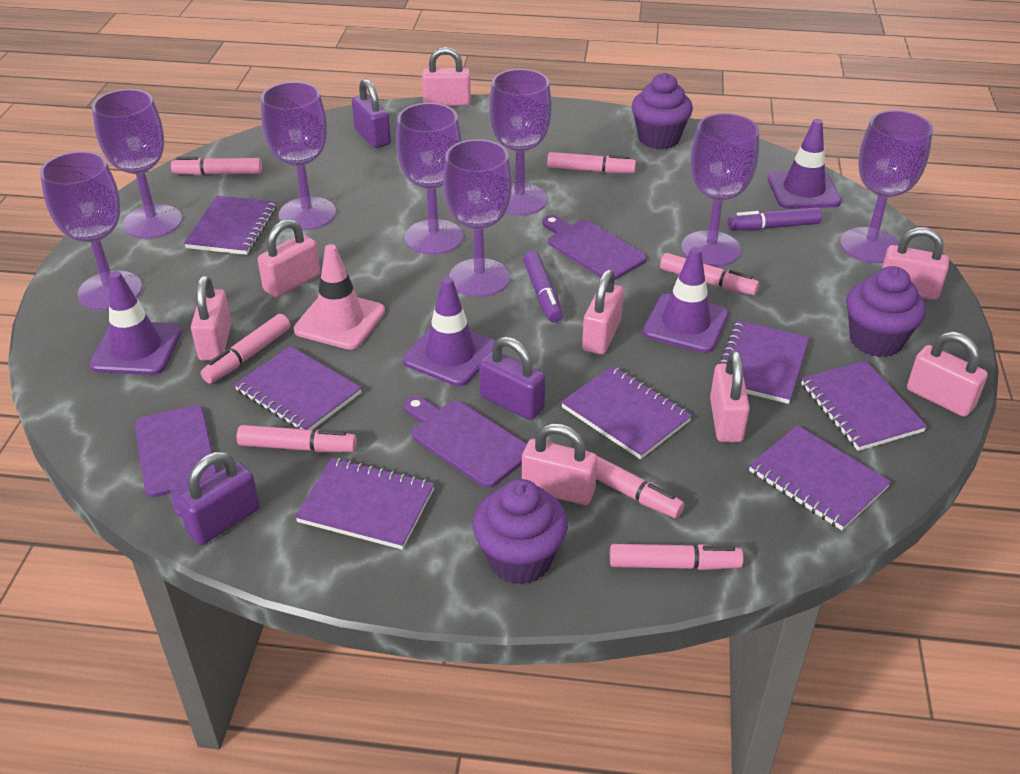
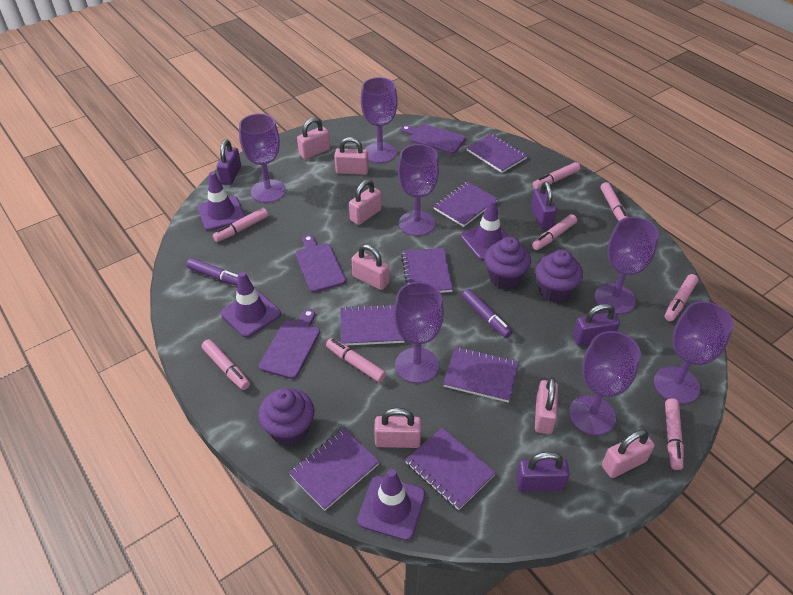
pink marker: [171,157,262,175] [201,314,290,384] [237,425,357,452] [547,152,636,173] [585,450,685,518] [610,544,743,570] [660,253,759,295] = 7 -> [201,339,250,390] [213,208,268,242] [326,338,386,382] [532,214,577,250] [533,162,580,189] [600,182,628,221] [665,274,698,321] [665,399,684,470] = 8
pink padlock: [191,275,232,361] [258,219,320,298] [422,47,471,106] [522,423,598,505] [582,270,624,355] [710,351,750,442] [882,227,949,300] [907,332,988,417] = 8 -> [297,118,330,159] [335,137,369,175] [349,180,382,225] [351,244,389,290] [374,408,421,448] [535,377,558,434] [602,430,655,478] = 7
pink traffic cone: [294,244,385,350] = 1 -> none = 0
purple goblet: [40,151,142,310] [92,89,182,239] [261,82,336,230] [396,103,463,255] [443,139,512,297] [489,69,552,216] [681,113,759,267] [840,110,933,263] = 8 -> [239,113,286,203] [361,77,398,163] [394,282,444,383] [398,144,439,236] [569,331,641,435] [594,217,659,314] [654,301,734,404] = 7
purple padlock: [177,452,260,545] [352,79,391,148] [479,336,546,420] = 3 -> [216,140,241,185] [516,452,570,492] [531,181,557,229] [573,304,620,346] = 4

